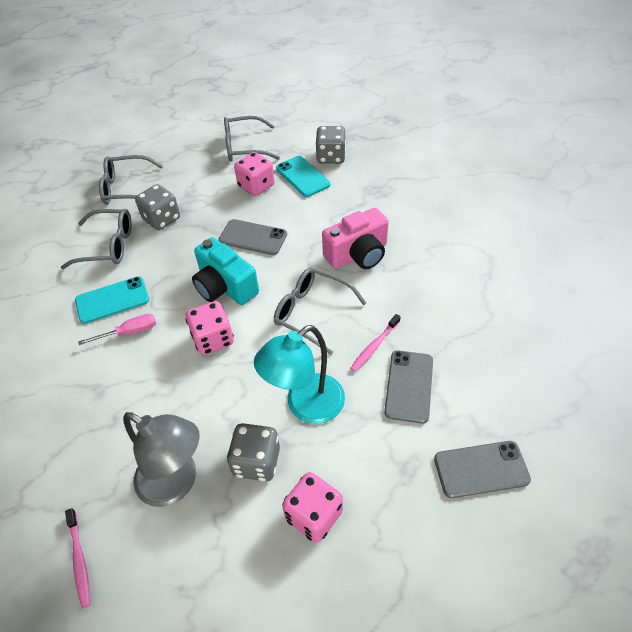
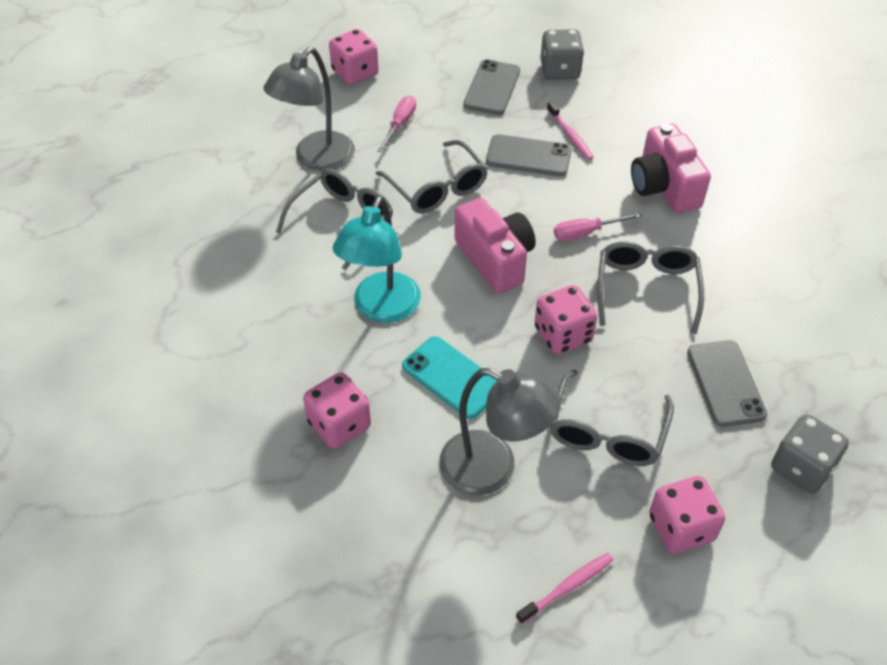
grey dice: [135,184,180,230] [227,423,280,481] [316,126,346,164] = 3 -> [540,29,584,80] [771,414,849,493] = 2
grey lamp: [123,412,200,507] = 1 -> [263,47,355,171] [439,368,561,495] = 2
pink camera: [322,208,389,269] = 1 -> [455,198,536,294] [631,124,711,213] = 2
pink dice: [185,301,234,355] [234,152,274,196] [282,472,343,543] = 3 -> [303,372,371,449] [329,29,379,85] [534,285,597,354] [649,476,725,554] = 4
pink screwdriver: [78,314,156,345] = 1 -> [377,96,416,152] [554,213,642,241] = 2
turquoise camera: [192,237,259,305] = 1 -> none = 0
turquoise phone: [75,276,149,324] [276,156,330,197] = 2 -> [402,336,497,419] = 1

